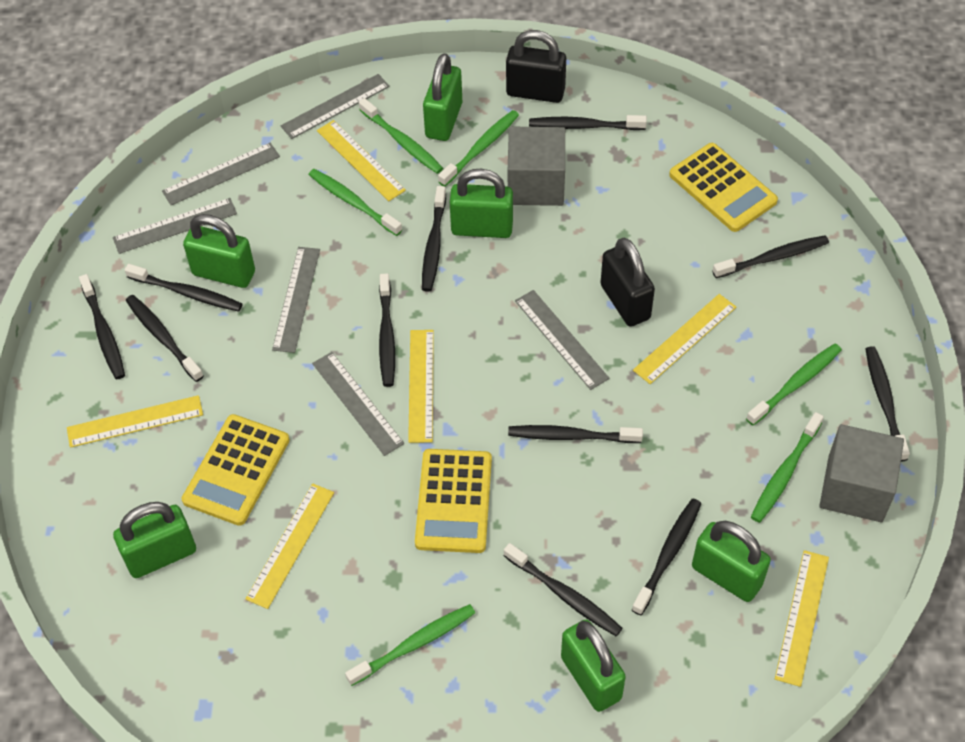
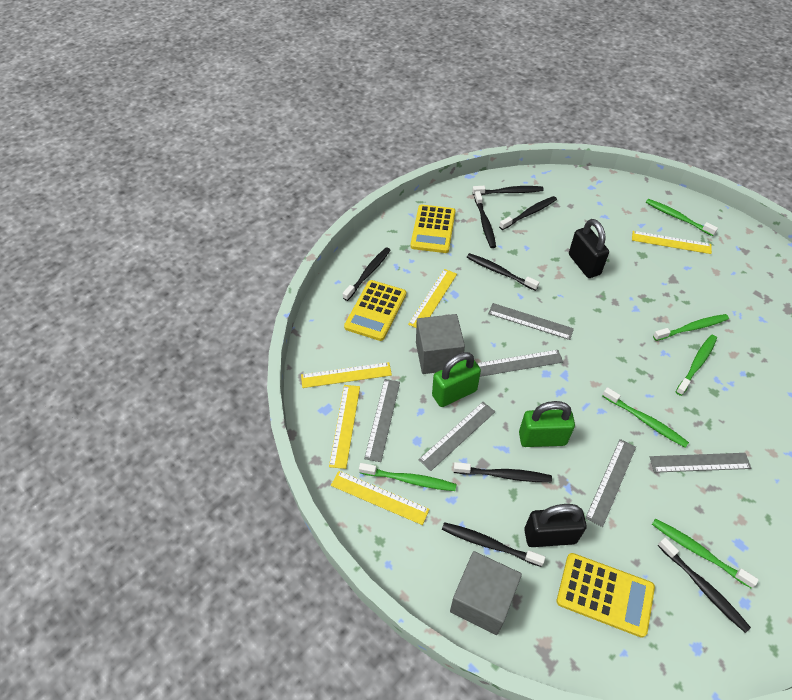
black toothbrush: [79,274,125,379] [125,264,243,312] [126,295,204,382] [379,273,395,387] [422,186,446,292] [504,543,623,637] [508,425,643,443] [529,115,647,130] [632,498,702,615] [713,235,829,278] [865,346,910,462] = 11 -> [343,247,390,301] [442,522,545,567] [453,462,552,482] [467,253,539,291] [472,186,544,195] [474,191,496,248] [499,196,557,230] [658,538,751,633] = 8
green padlock: [113,502,196,578] [183,214,255,288] [423,53,462,141] [450,169,513,238] [561,620,626,712] [692,521,771,602] = 6 -> [432,352,481,407] [519,401,575,447] = 2
yellow ruler: [67,395,203,448] [245,483,334,609] [317,120,406,201] [408,330,434,443] [633,294,736,384] [775,550,829,687] = 6 -> [301,362,392,388] [329,385,360,469] [331,471,430,525] [408,269,457,328] [632,231,712,254] = 5

